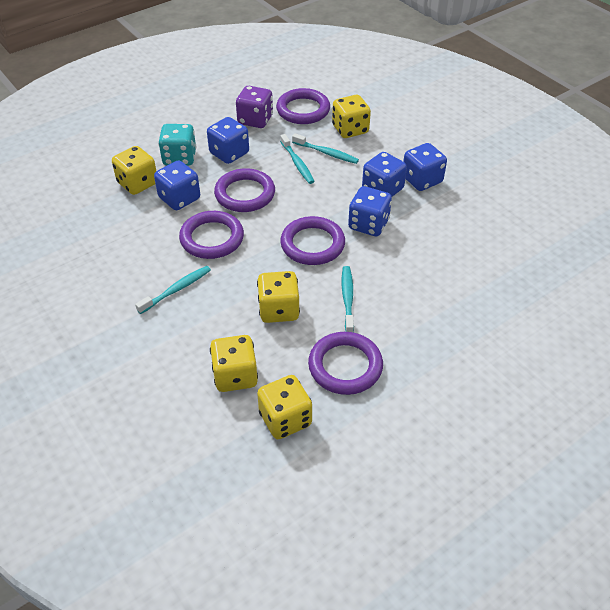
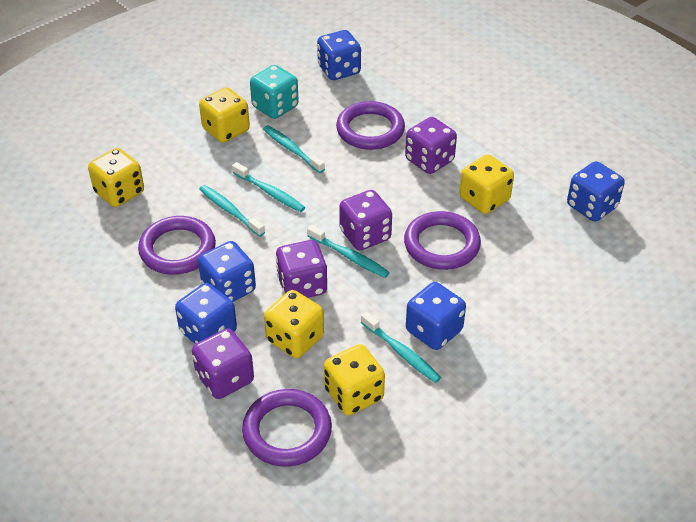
purple dice: [236,86,273,128] = 1 -> [192,328,254,399] [276,240,327,298] [339,190,392,251] [405,117,457,174] = 4
purple ring: [179,211,244,259] [214,168,275,212] [276,88,330,124] [280,216,345,265] [308,332,383,395] = 5 -> [138,216,216,275] [242,389,332,467] [336,101,405,150] [404,211,481,270] = 4
turquoise toothbrush: [135,266,211,314] [280,134,315,184] [292,133,359,164] [342,266,354,333] = 4 -> [199,185,265,237] [232,162,305,212] [263,125,325,173] [307,225,390,278] [361,312,441,383] = 5

